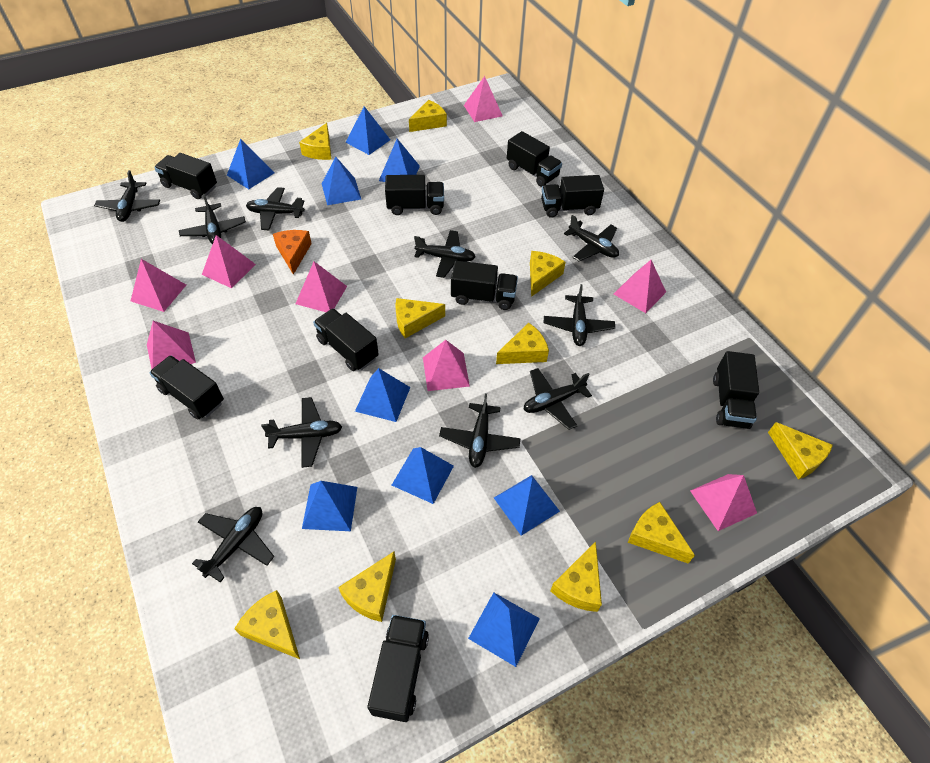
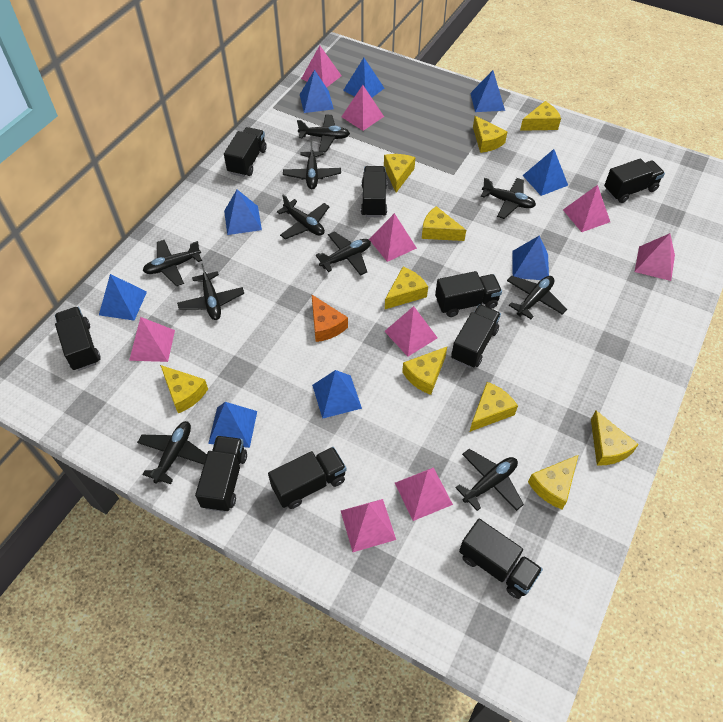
pink pyramid: [131,259,186,312] [147,321,196,369] [202,235,256,288] [296,261,347,312] [423,340,470,391] [464,76,503,122] [614,260,666,313] [690,474,757,531] = 8 -> [129,317,175,362] [301,45,342,87] [341,499,396,552] [342,85,384,131] [369,213,417,262] [384,306,438,357] [395,467,453,521] [563,185,610,232] [635,233,675,281] = 9

